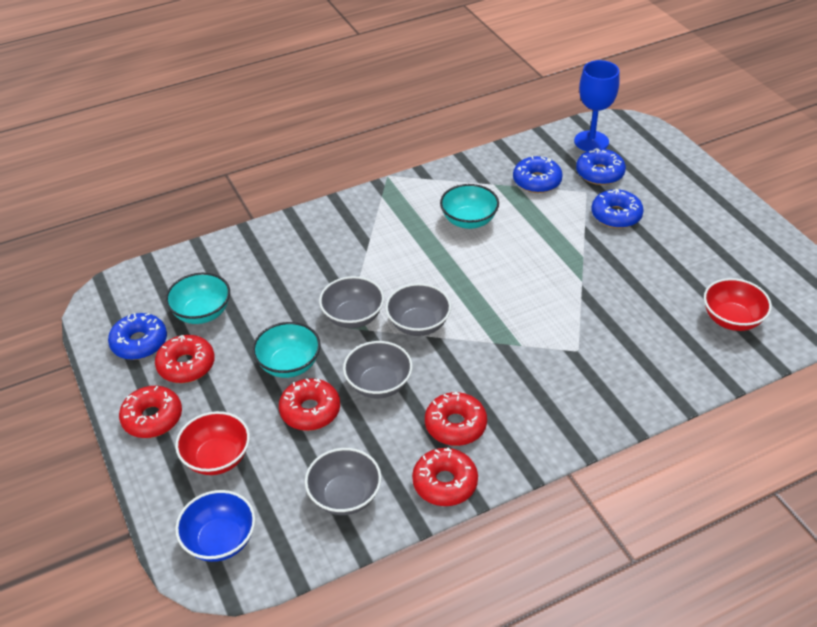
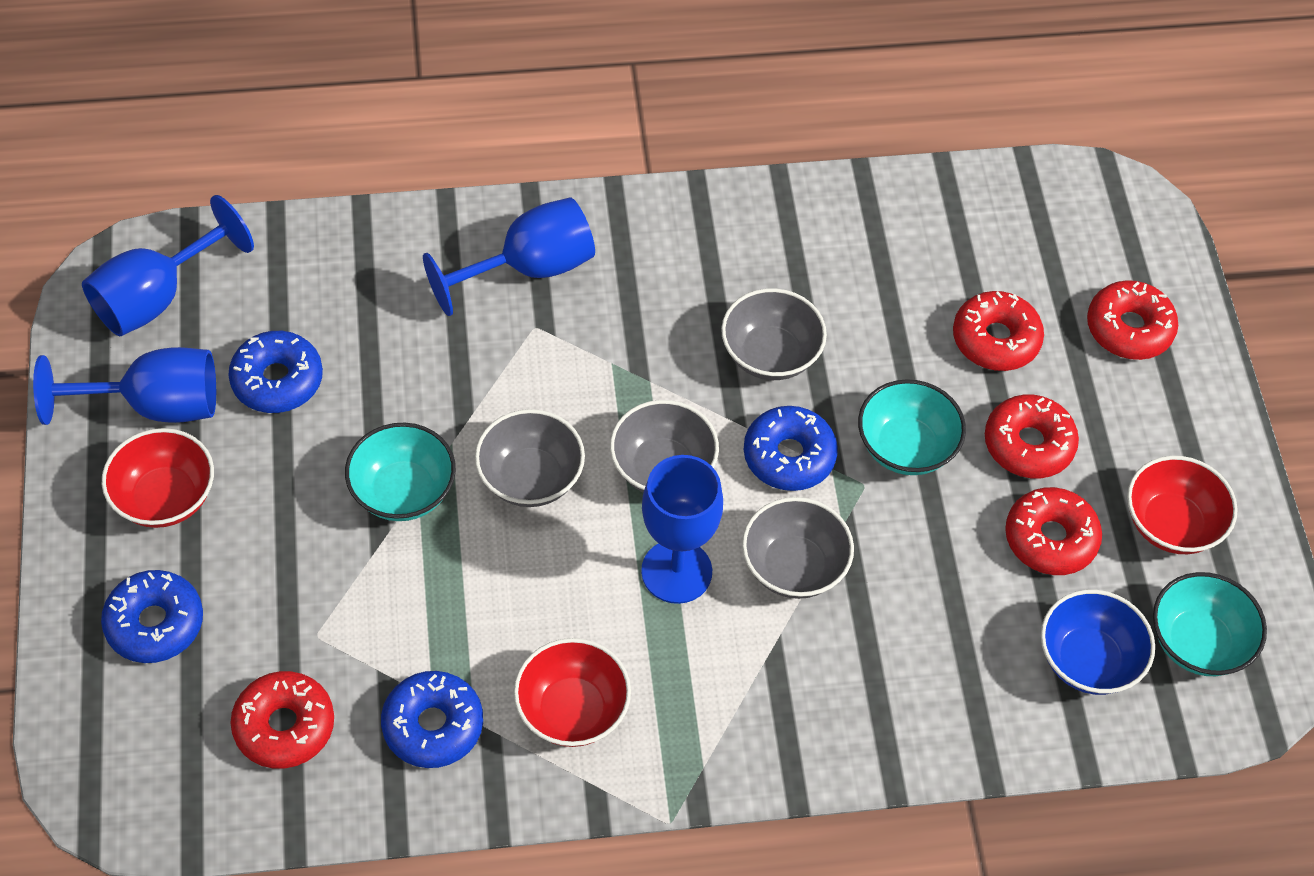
blue goblet: [574,60,619,151] = 1 -> [33,347,216,425] [82,195,254,336] [423,197,595,316] [641,455,723,604] = 4
red bowl: [175,411,250,475] [704,278,772,331] = 2 -> [102,428,214,528] [514,638,631,747] [1127,456,1238,554] = 3

